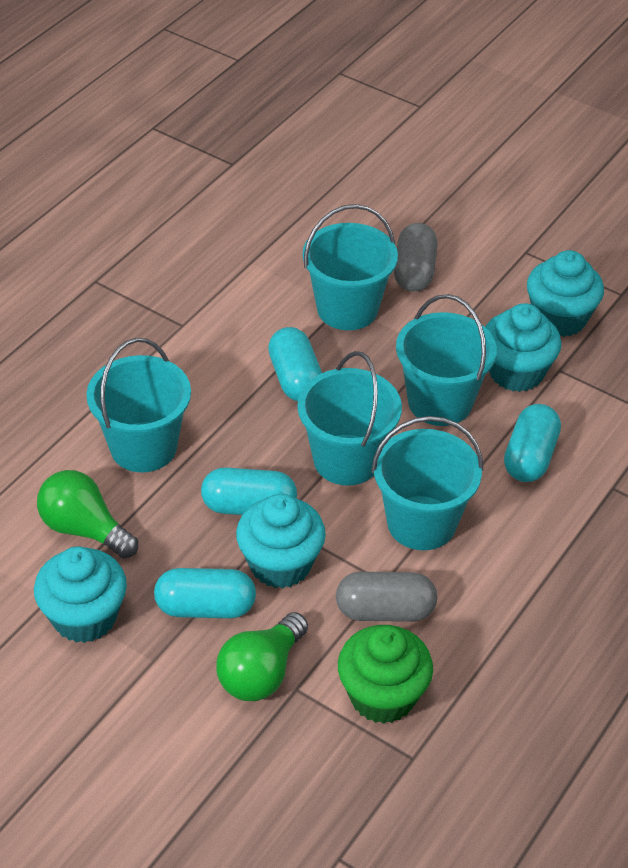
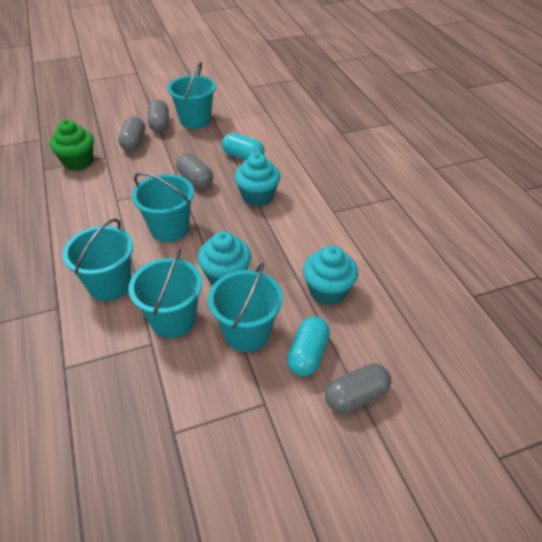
green light bulb: [37,470,138,559] [216,612,308,701] = 2 -> none = 0
grey capsule: [336,572,437,622] [394,223,438,292] = 2 -> [118,117,145,152] [148,100,169,133] [176,153,213,188] [325,363,391,413] = 4
turquoise capsule: [154,568,256,618] [201,468,297,515] [268,327,322,401] [504,404,561,482] = 4 -> [222,133,265,160] [287,317,330,376] = 2
turquoise cupcake: [34,546,127,643] [236,494,326,588] [486,303,561,392] [527,250,604,337] = 4 -> [198,231,251,285] [235,153,280,206] [303,245,358,305] = 3

